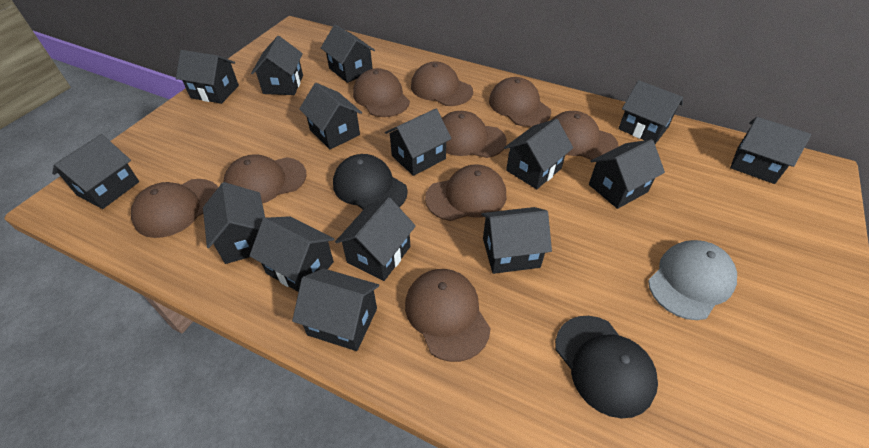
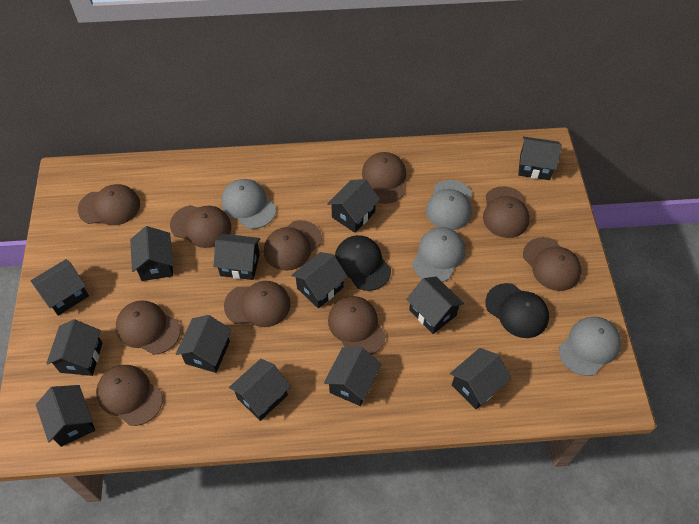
black house: [52,134,139,209] [176,50,239,104] [203,182,265,264] [249,216,334,292] [251,36,303,95] [292,268,379,351] [299,83,362,149] [321,25,375,83] [335,197,416,281] [385,108,452,176] [481,207,552,274] [504,119,573,189] [589,139,665,209] [618,80,683,144] [730,117,811,184] = 15 -> [31,259,89,316] [36,385,95,447] [46,319,103,376] [130,226,173,281] [176,315,231,373] [213,234,260,280] [229,359,291,421] [291,252,348,308] [324,347,381,406] [327,179,380,233] [406,277,464,334] [450,348,511,409] [518,137,562,180] = 13
brown cap: [131,179,218,238] [223,154,307,204] [353,68,410,117] [405,269,491,362] [411,61,473,106] [425,164,506,221] [442,111,507,158] [489,77,551,127] [552,111,619,160] = 9 -> [78,184,140,225] [96,365,163,426] [116,300,181,355] [170,205,231,248] [224,281,291,327] [264,220,322,271] [328,296,386,355] [362,152,406,204] [483,186,530,238] [523,237,581,291] = 10
grey cap: [648,240,737,320] = 1 -> [221,179,276,229] [412,227,465,282] [426,180,472,230] [559,317,621,376] = 4

